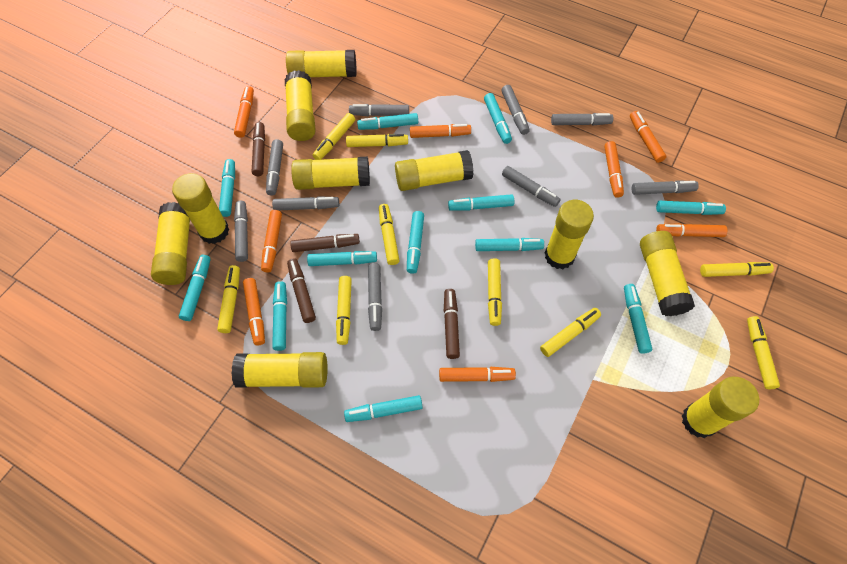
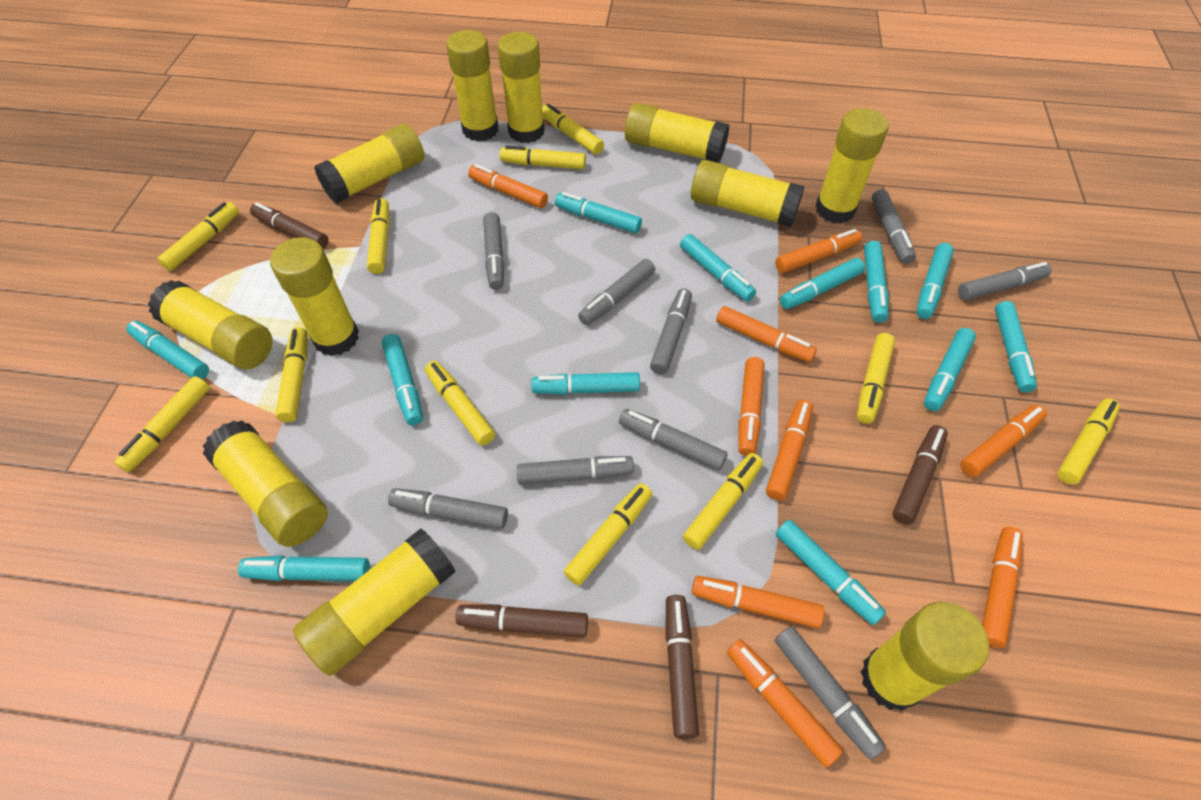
orange marker: [234,86,254,138] [243,278,265,345] [261,210,282,273] [410,124,471,138] [439,367,516,382] [604,141,624,198] [630,111,666,163] [656,223,728,237] = 8 -> [468,164,548,208] [692,576,824,628] [716,306,817,362] [727,639,843,767] [738,357,765,456] [766,400,813,501] [775,229,862,273] [960,405,1047,477] [982,527,1023,648] = 9
yellow glue stick: [151,202,190,285] [172,173,229,244] [231,352,328,388] [285,70,316,141] [286,50,357,77] [291,157,370,190] [395,150,474,191] [545,200,594,269] [640,231,695,316] [682,377,759,438] = 10 -> [148,280,273,369] [203,420,328,547] [270,238,359,356] [293,528,456,676] [314,124,425,204] [446,30,499,142] [497,32,545,143] [625,103,729,163] [691,160,804,227] [815,108,889,223] [860,602,989,711] = 11
yellow marker: [217,265,240,333] [313,113,355,160] [336,276,352,345] [346,134,408,147] [379,204,400,265] [488,258,502,326] [540,308,601,357] [700,262,774,277] [747,316,780,389] = 9 -> [114,376,210,472] [157,202,239,271] [275,327,308,422] [367,198,390,274] [425,361,495,446] [500,145,586,169] [542,104,604,154] [564,483,652,586] [683,453,763,550] [857,333,895,424] [1057,398,1120,485] = 11

